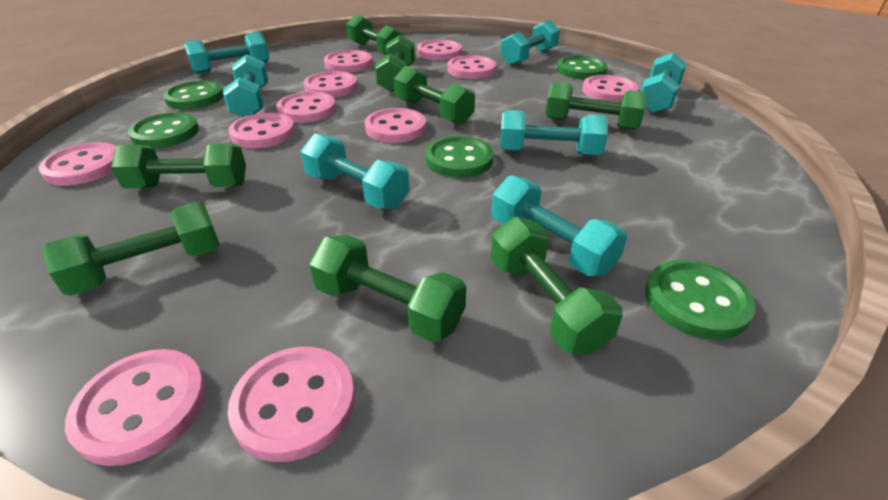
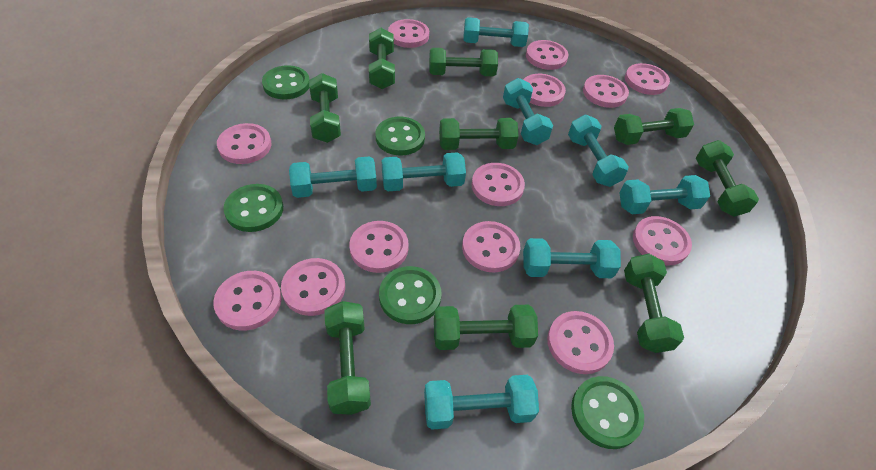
green dumbbell: [42,202,220,296] [111,143,246,189] [309,235,466,342] [346,14,403,55] [375,35,415,92] [394,66,475,125] [491,217,623,354] [546,81,647,130] = 8 -> [309,73,341,143] [325,301,371,415] [369,28,395,89] [429,48,498,76] [434,305,538,350] [439,118,518,150] [614,108,694,145] [624,254,684,353] [696,140,759,217] = 9
pink button: [38,142,116,186] [65,349,206,466] [228,347,355,462] [229,112,295,148] [276,91,336,123] [304,71,358,97] [324,50,372,73] [365,108,426,143] [417,39,462,61] [447,55,496,79] [582,75,639,102] = 11 -> [213,271,282,331] [217,123,271,164] [281,258,345,316] [349,221,409,273] [388,19,429,48] [462,221,520,272] [472,163,525,206] [523,74,566,107] [526,40,568,70] [547,311,614,374] [583,75,629,108] [625,63,670,95] [633,216,692,265] = 13
turquoise dumbbell: [184,32,269,74] [223,54,268,117] [301,133,409,209] [491,175,628,276] [500,110,608,155] [501,20,560,66] [641,52,687,113] = 7 -> [289,156,377,198] [382,152,466,191] [424,375,539,430] [463,17,529,47] [503,78,553,145] [523,238,621,278] [568,115,629,187] [620,175,710,214] = 8

